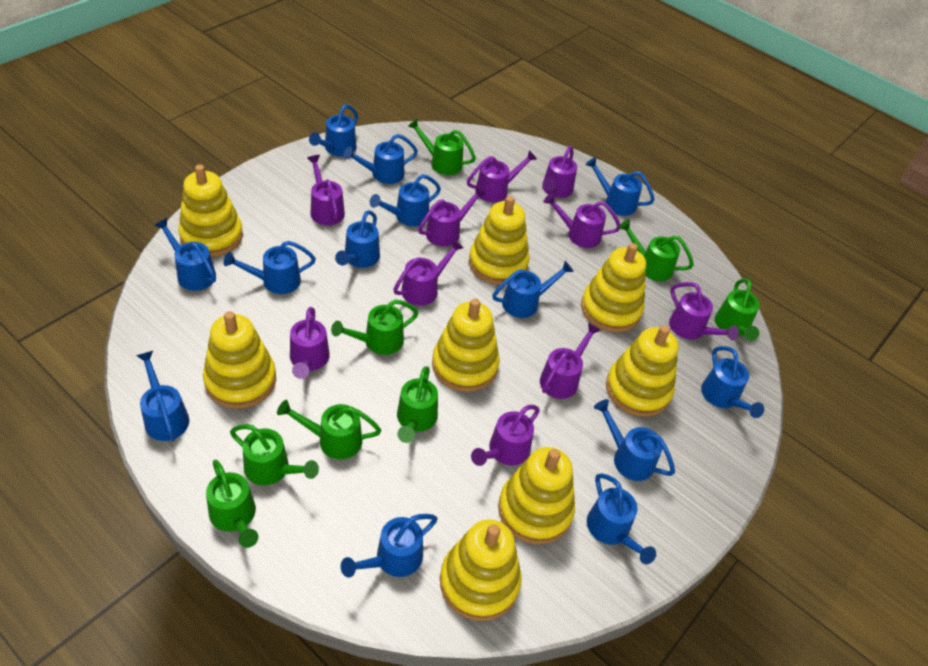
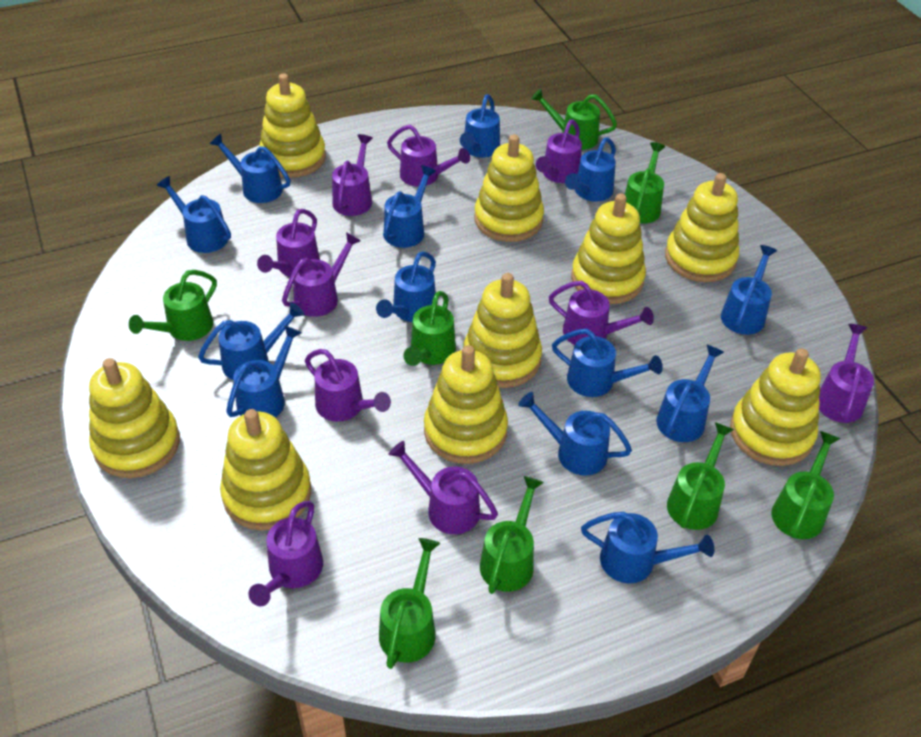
yellow stacking toy: [178,164,243,257] [203,311,276,409] [432,299,500,392] [440,519,522,621] [469,196,529,285] [498,447,575,544] [581,243,646,332] [606,325,678,417] = 8 -> [89,358,180,478] [220,409,311,530] [259,73,326,178] [424,345,508,464] [463,273,542,388] [474,134,544,242] [571,193,646,304] [665,173,739,282] [730,348,821,466] = 9

